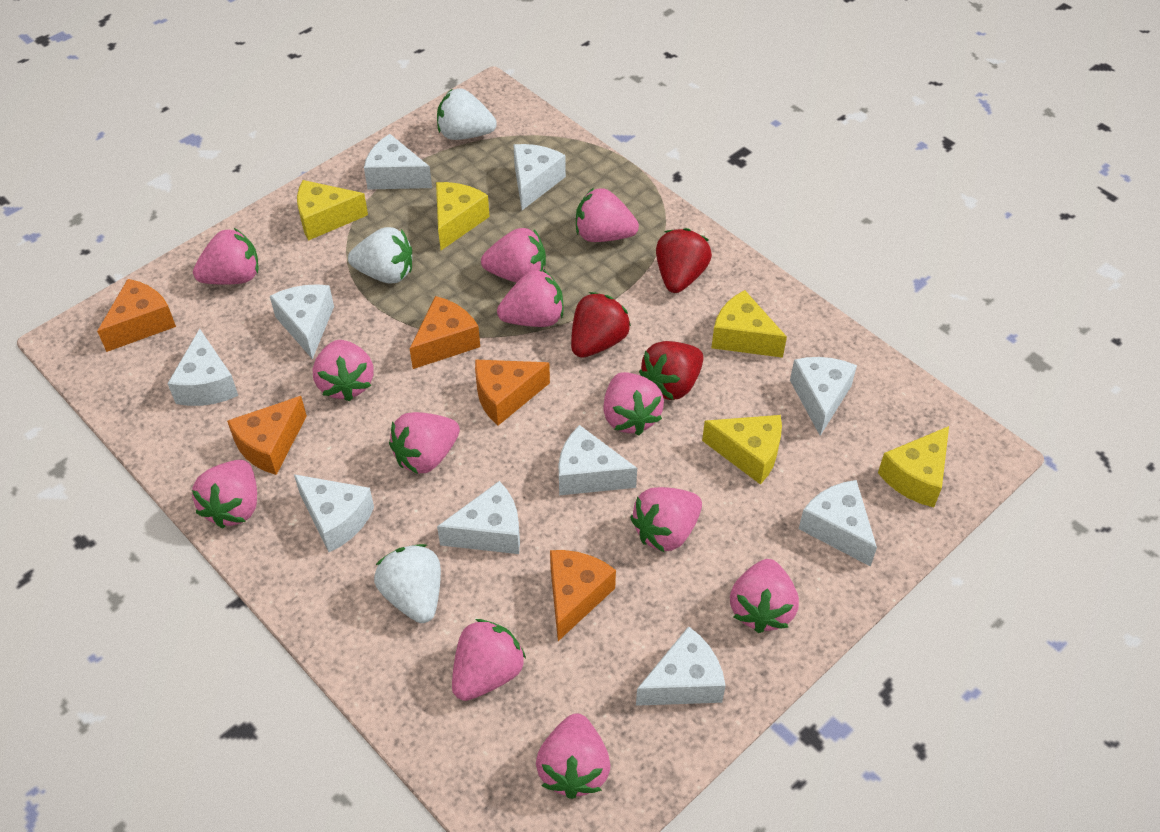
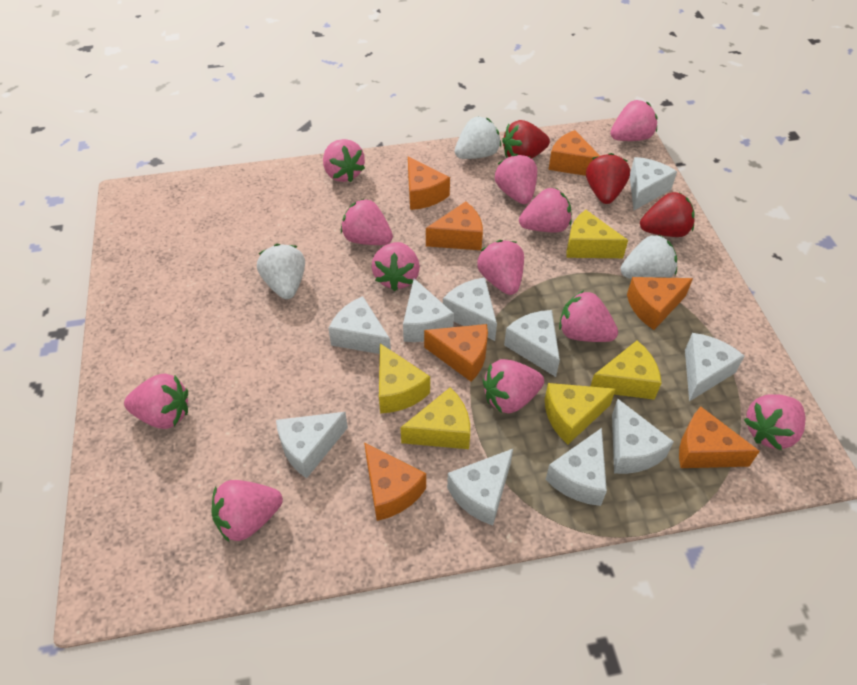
orange cheese: [97,279,176,352] [227,396,307,475] [409,296,480,369] [475,360,550,425] [550,550,616,641] = 5 -> [364,443,426,521] [408,156,450,210] [424,324,488,382] [426,201,483,250] [548,130,600,176] [627,277,693,330] [679,407,760,468] = 7

